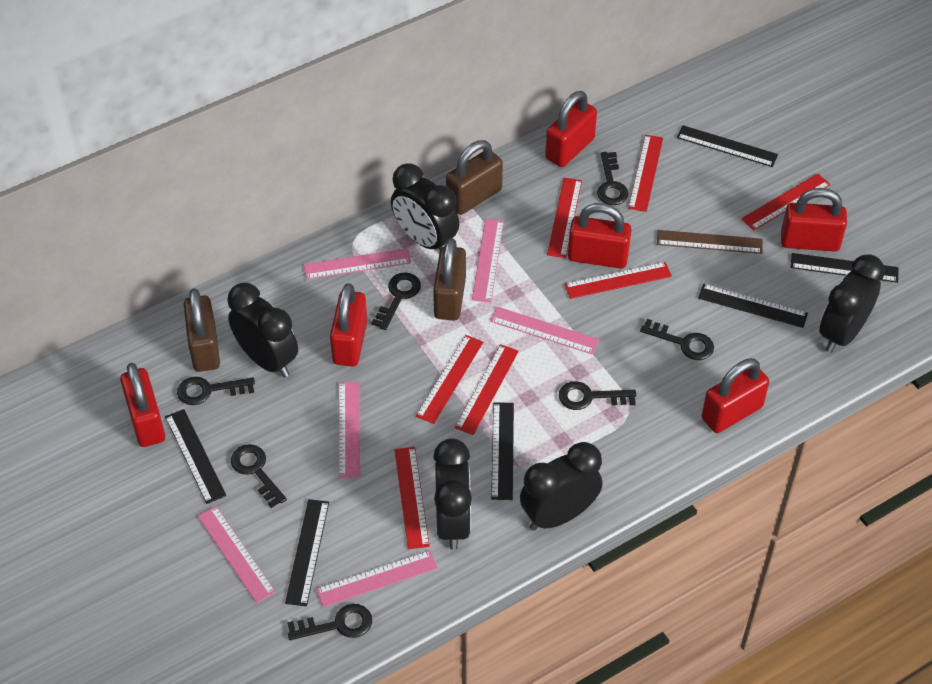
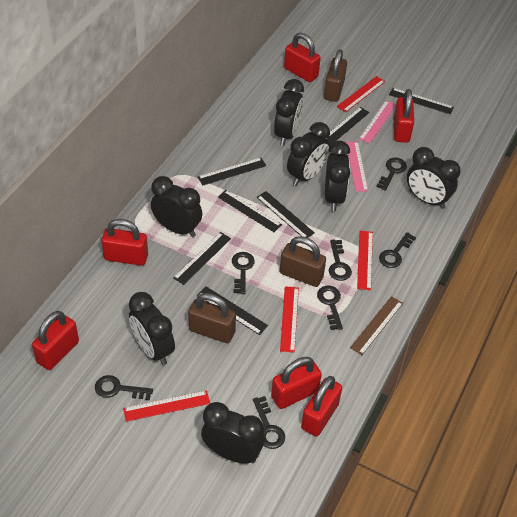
black clock: [228,283,298,378] [391,164,459,250] [433,438,472,550] [520,442,603,530] [819,254,885,353] = 5 -> [129,292,175,365] [151,176,202,237] [201,402,265,463] [274,79,304,146] [287,122,330,186] [325,141,350,211] [407,147,461,209] = 7
black ruler: [165,409,226,504] [285,499,329,606] [491,402,514,500] [677,125,778,167] [698,284,808,328] [791,253,899,283] = 6 -> [173,232,231,285] [197,286,268,335] [198,158,266,186] [218,190,282,232] [257,191,315,238] [326,107,370,145] [389,88,454,114] = 7
pink ruler: [197,506,276,603] [304,248,411,280] [316,550,438,607] [339,382,360,478] [472,219,504,303] [490,307,599,354] = 6 -> [346,142,368,192] [359,100,396,144] = 2
red ruler: [394,447,430,549] [416,335,483,424] [455,344,519,435] [547,178,582,258] [564,262,672,299] [628,135,663,212] [741,174,831,231] = 7 -> [123,390,210,422] [280,286,299,353] [337,76,385,112] [357,231,373,290] = 4

